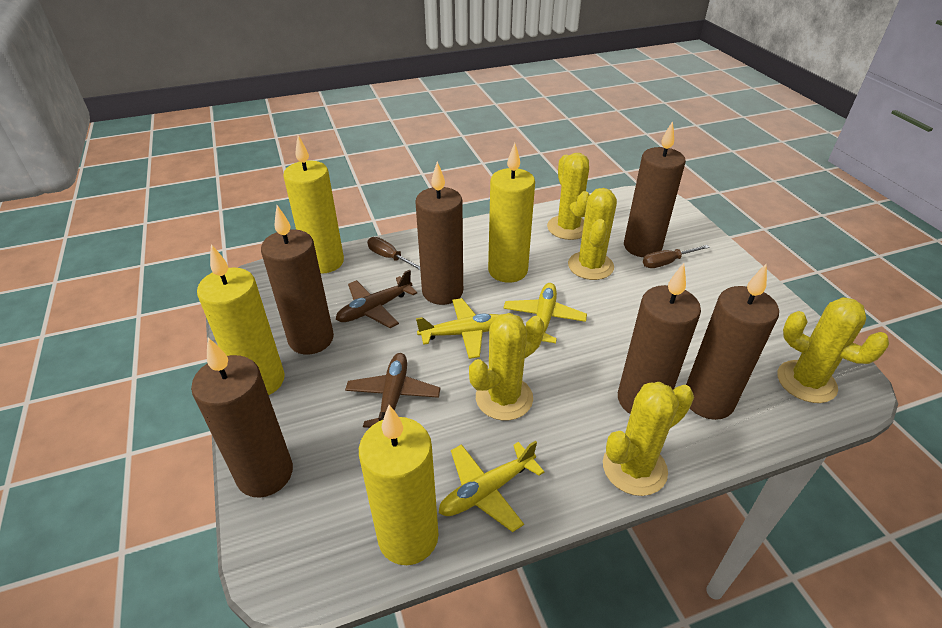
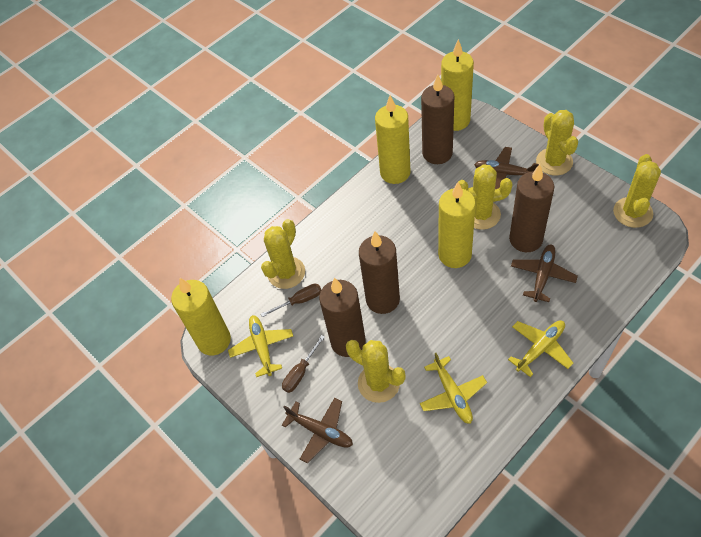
brown candle: [191,337,293,498] [261,205,334,354] [415,161,463,305] [618,263,701,414] [624,121,686,257] [686,264,779,420] = 6 -> [319,277,366,357] [359,231,400,314] [421,75,454,164] [509,164,554,252] = 4
brown plane: [336,270,418,328] [345,353,441,428] = 2 -> [282,398,353,463] [474,147,539,189] [511,244,578,302] = 3

